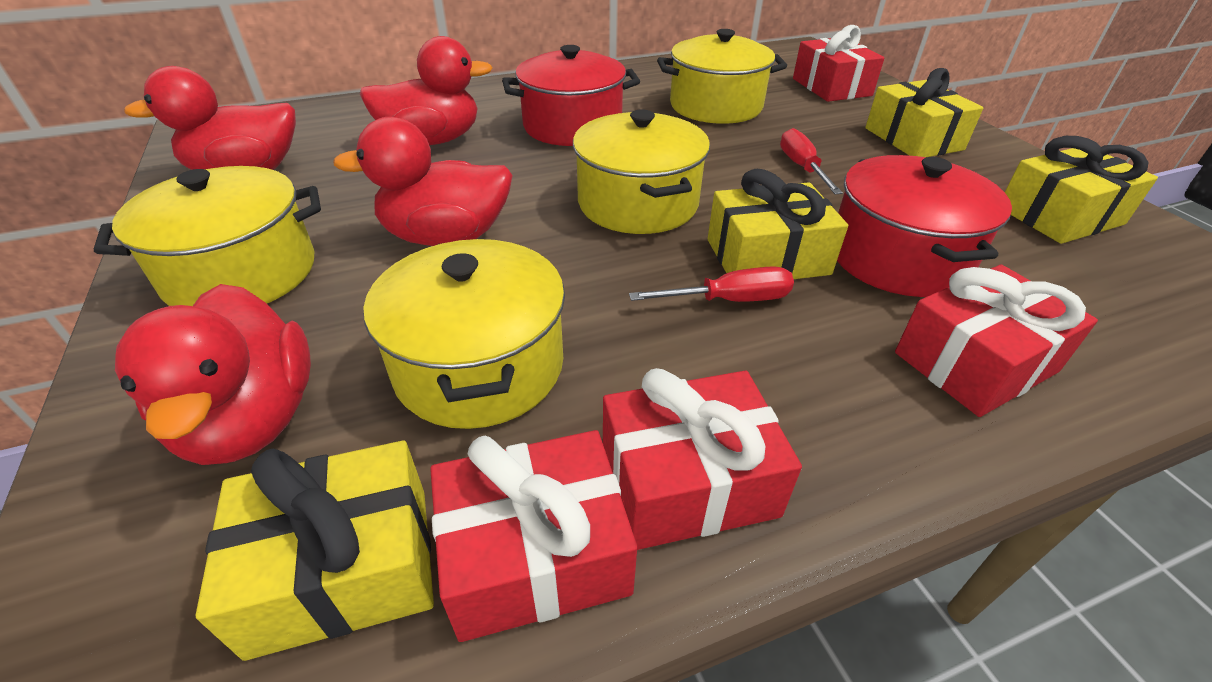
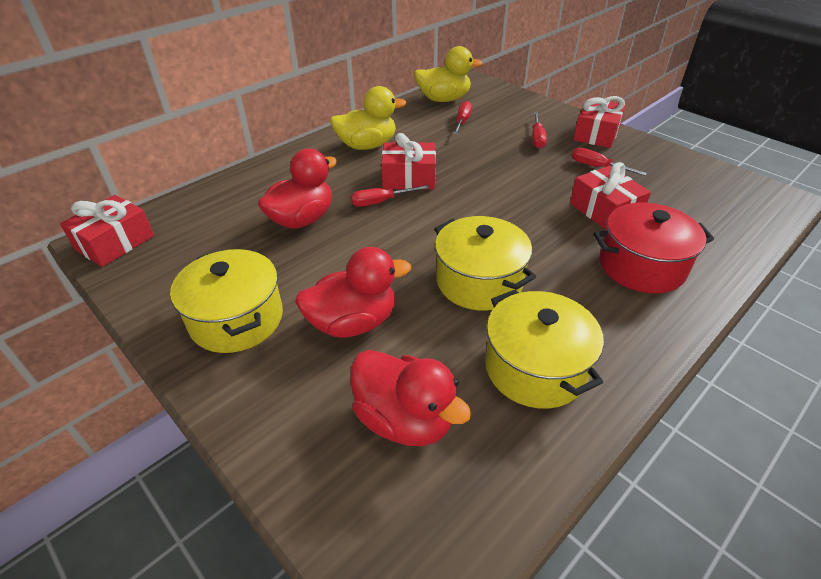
red duck: [115,284,311,465] [124,66,296,170] [333,117,512,246] [360,36,493,145] = 4 -> [258,149,337,229] [295,247,411,338] [351,350,472,446] = 3
red pot: [502,45,640,146] [837,155,1012,297] = 2 -> [593,202,714,294] = 1
red screwdriver: [629,266,794,302] [780,128,843,194] = 2 -> [351,185,429,207] [453,101,472,135] [532,112,547,149] [572,147,647,176] = 4
yellow duck: none = 0 -> [330,86,406,150] [414,46,483,102] = 2
yellow gift: [196,440,434,661] [708,169,848,279] [865,68,983,157] [1005,136,1158,244] = 4 -> none = 0
yellow pot: [94,166,321,306] [363,238,565,429] [573,109,710,234] [657,29,787,124] = 4 -> [170,249,283,353] [435,216,536,311] [485,290,604,409] = 3

